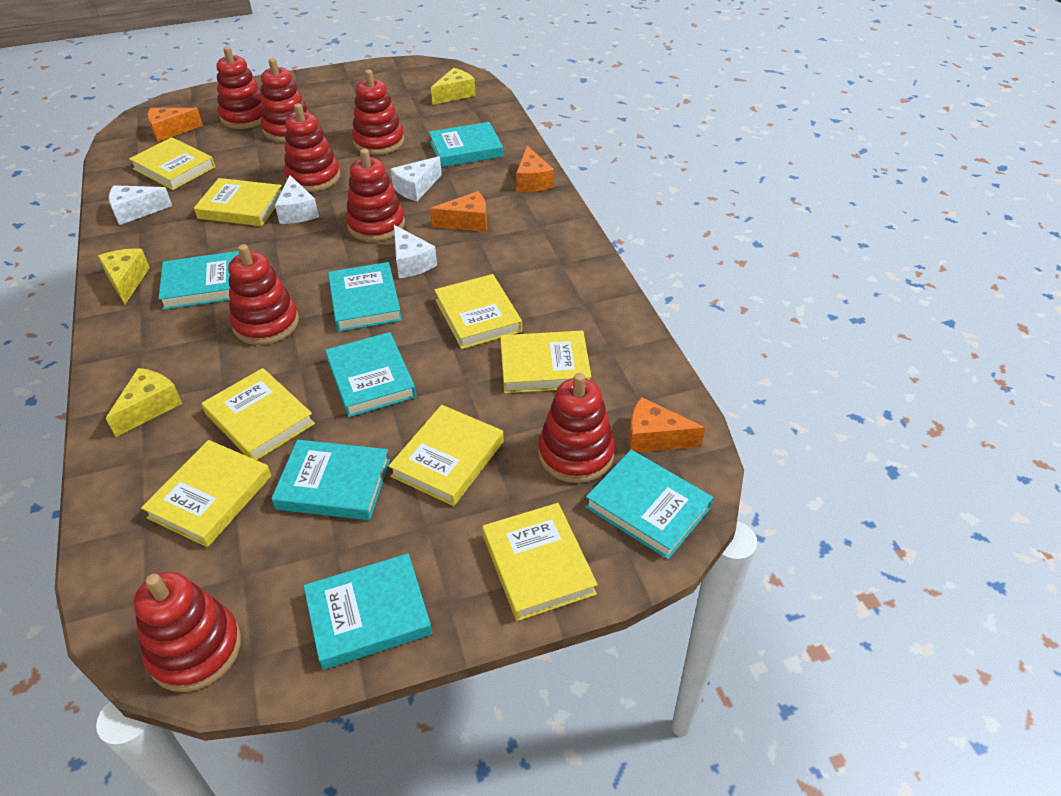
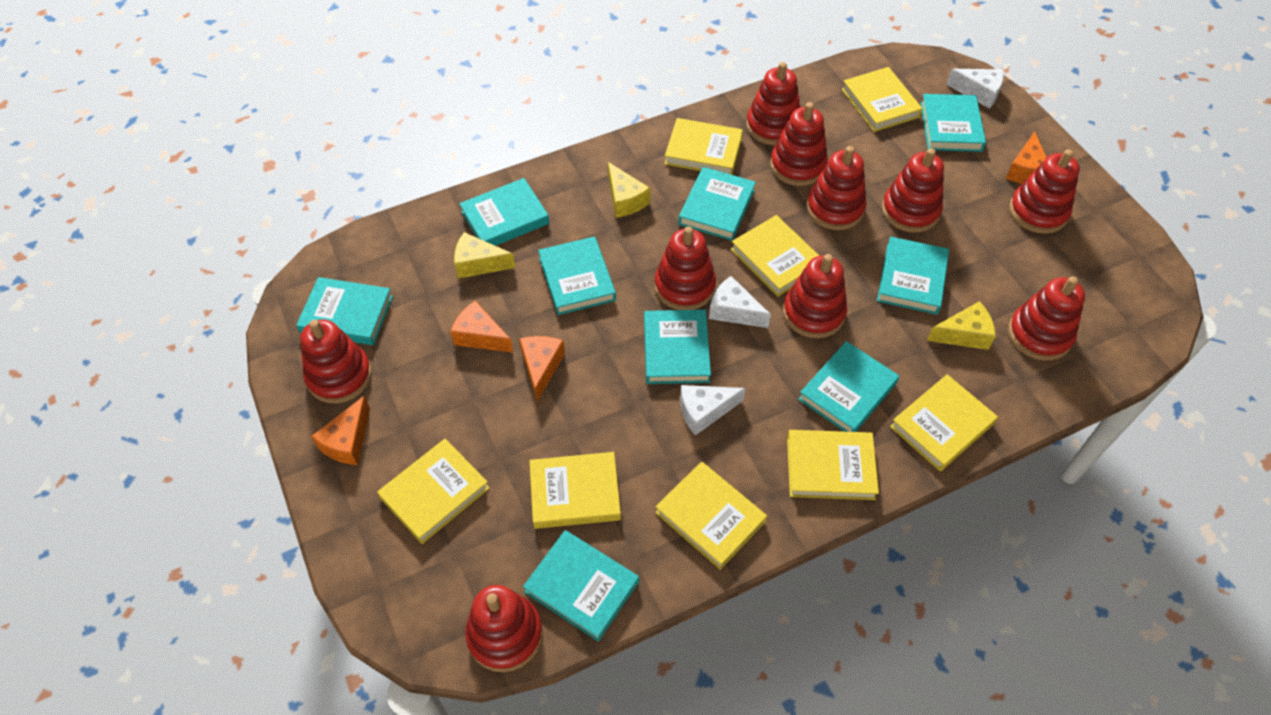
red stacking toy: [134,572,241,692] [216,46,262,129] [228,244,299,345] [261,58,310,142] [284,103,340,192] [346,149,405,242] [352,70,404,155] [538,373,615,483] = 8 -> [300,319,372,404] [465,585,543,672] [654,226,716,310] [746,62,800,145] [770,102,828,186] [783,254,847,338] [806,146,866,230] [882,148,944,232] [1008,276,1085,361] [1009,149,1080,234] = 10
turquoise book: [158,251,239,310] [271,440,390,520] [304,554,432,670] [325,332,416,417] [328,262,402,332] [429,122,503,167] [585,450,713,559] = 7 -> [296,277,393,345] [459,178,549,246] [523,530,639,642] [538,236,616,315] [644,310,711,384] [678,167,756,241] [798,341,899,432] [877,237,949,315] [920,94,986,152] = 9
white cheese: [109,185,172,225] [275,175,319,224] [390,156,442,201] [394,225,437,278] = 4 -> [680,385,745,436] [709,276,771,328] [946,69,1004,109] = 3

